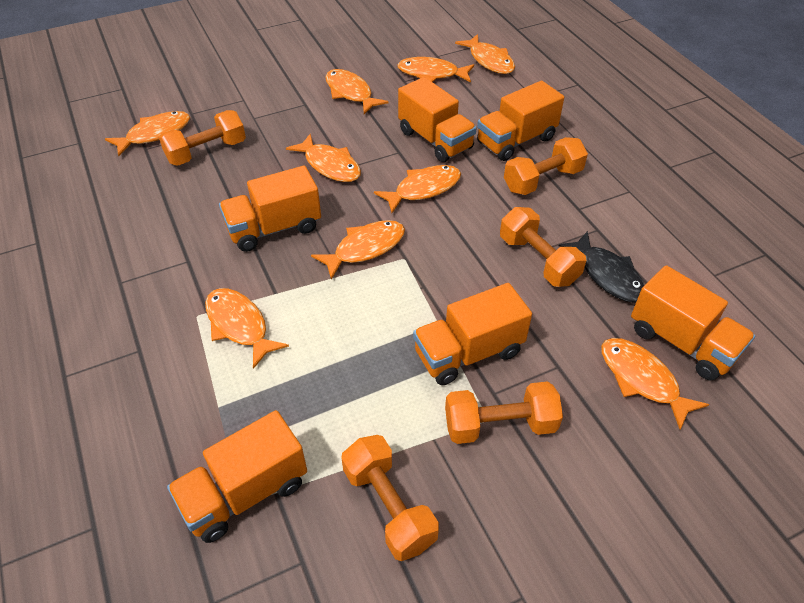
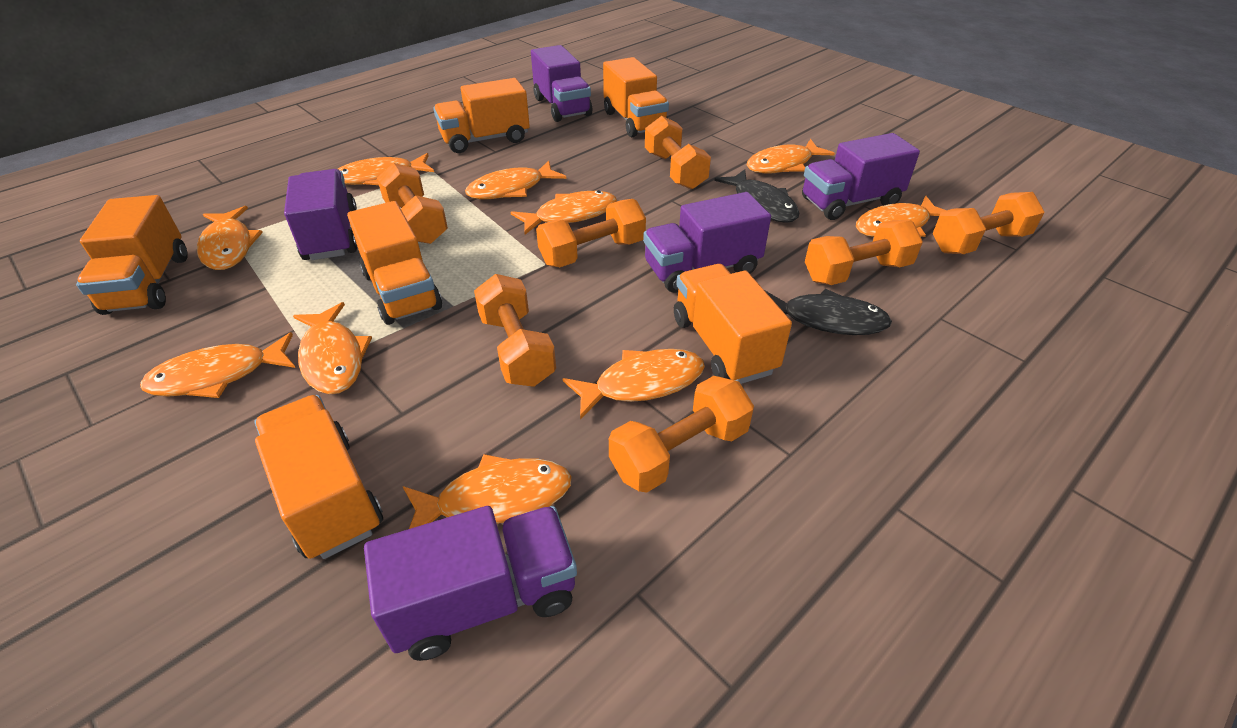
black fish: [559,231,644,303] = 1 -> [714,169,799,223] [764,289,892,335] = 2
orange dumbbell: [159,110,246,166] [341,435,439,561] [445,382,563,444] [500,207,586,287] [504,137,588,195] = 5 -> [377,163,448,244] [474,274,556,387] [536,199,646,267] [609,376,754,493] [645,116,711,189] [805,220,923,285] [933,192,1044,254] = 7
orange fish: [105,111,190,156] [205,288,289,369] [286,133,361,182] [311,220,405,279] [325,69,389,114] [374,165,461,213] [397,57,474,82] [455,34,515,74] [601,338,709,430] = 9 -> [140,332,296,398] [197,206,263,270] [293,302,372,394] [338,153,434,185] [403,454,572,529] [465,161,566,199] [511,190,617,235] [563,349,705,419] [747,139,835,173] [856,196,946,237] = 10
purple truck: none = 0 -> [284,169,357,260] [364,506,577,661] [531,45,592,122] [643,192,771,293] [802,133,920,220] = 5

